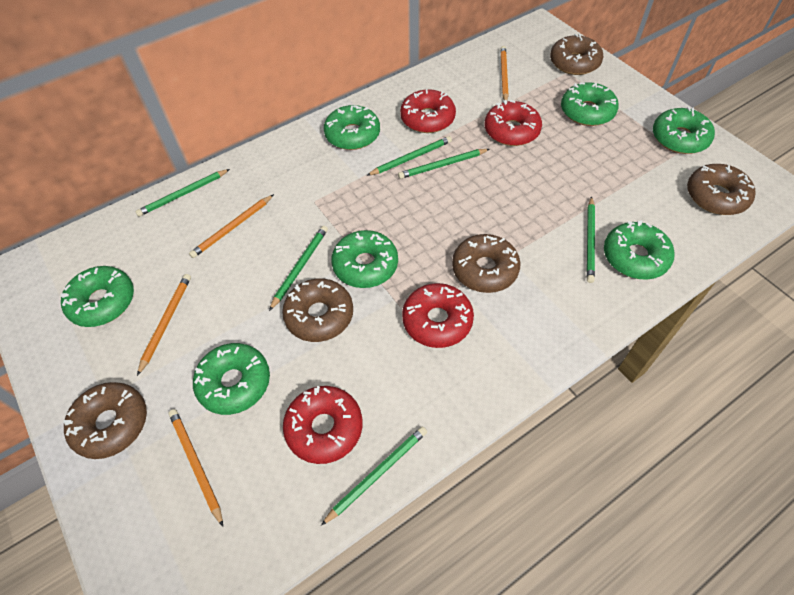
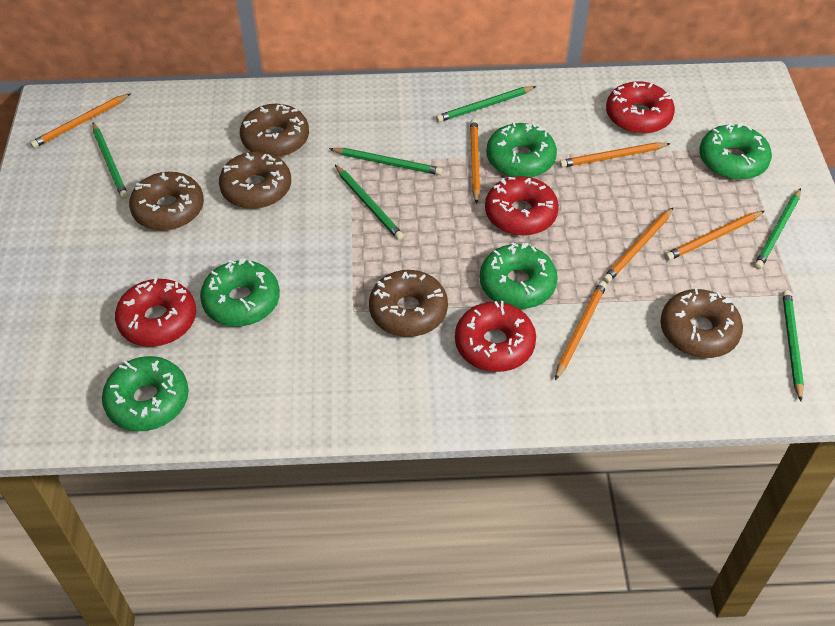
green donut: [61,266,134,327] [193,343,270,415] [324,105,380,150] [331,230,398,288] [561,82,619,126] [604,220,675,280] [653,107,715,154] = 7 -> [102,356,188,431] [200,258,280,327] [480,242,558,309] [486,122,557,177] [699,122,772,180] = 5
orange pencil: [137,274,191,376] [169,409,223,526] [189,194,274,258] [500,46,508,101] = 4 -> [30,93,131,148] [470,119,480,204] [555,281,607,380] [559,142,671,168] [603,207,674,283] [665,211,764,261] = 6

